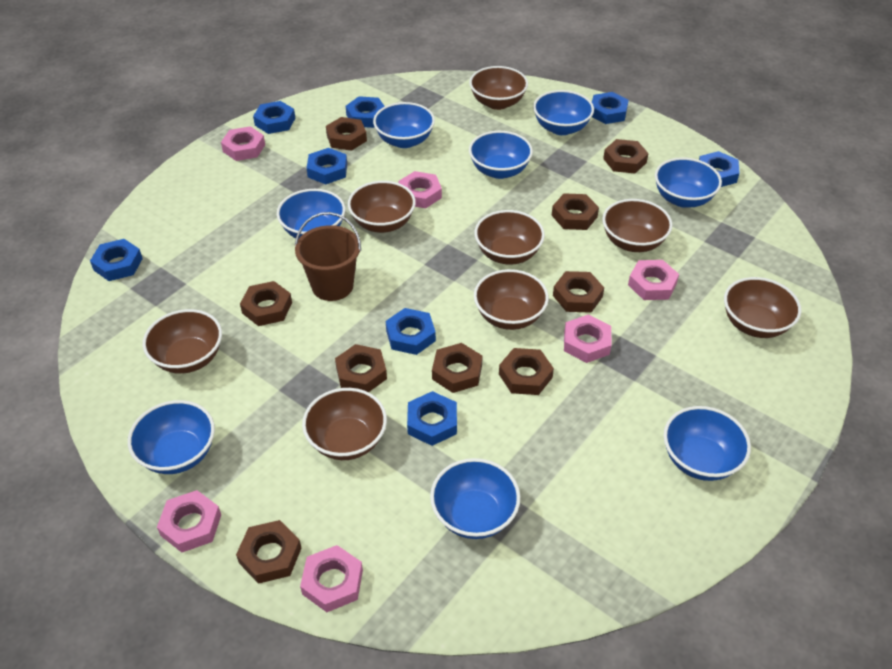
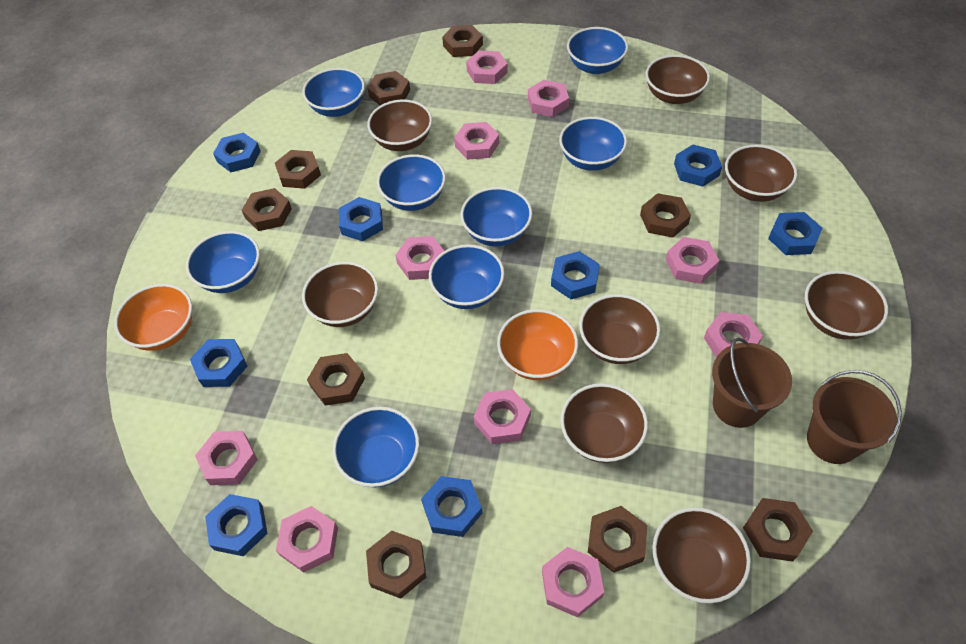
brown bucket: [295,212,361,301] = 1 -> [712,338,792,428] [807,370,902,464] = 2
orange bowl: none = 0 -> [114,284,192,351] [497,309,578,380] = 2
pink nut: [157,490,221,553] [221,126,265,161] [300,545,363,612] [398,171,442,208] [564,315,612,363] [628,260,679,300] = 6 -> [195,431,258,485] [276,506,338,573] [395,236,444,280] [454,122,499,160] [466,51,508,84] [474,389,531,444] [528,80,569,117] [542,547,604,617] [666,237,720,284] [704,312,763,357] = 10

